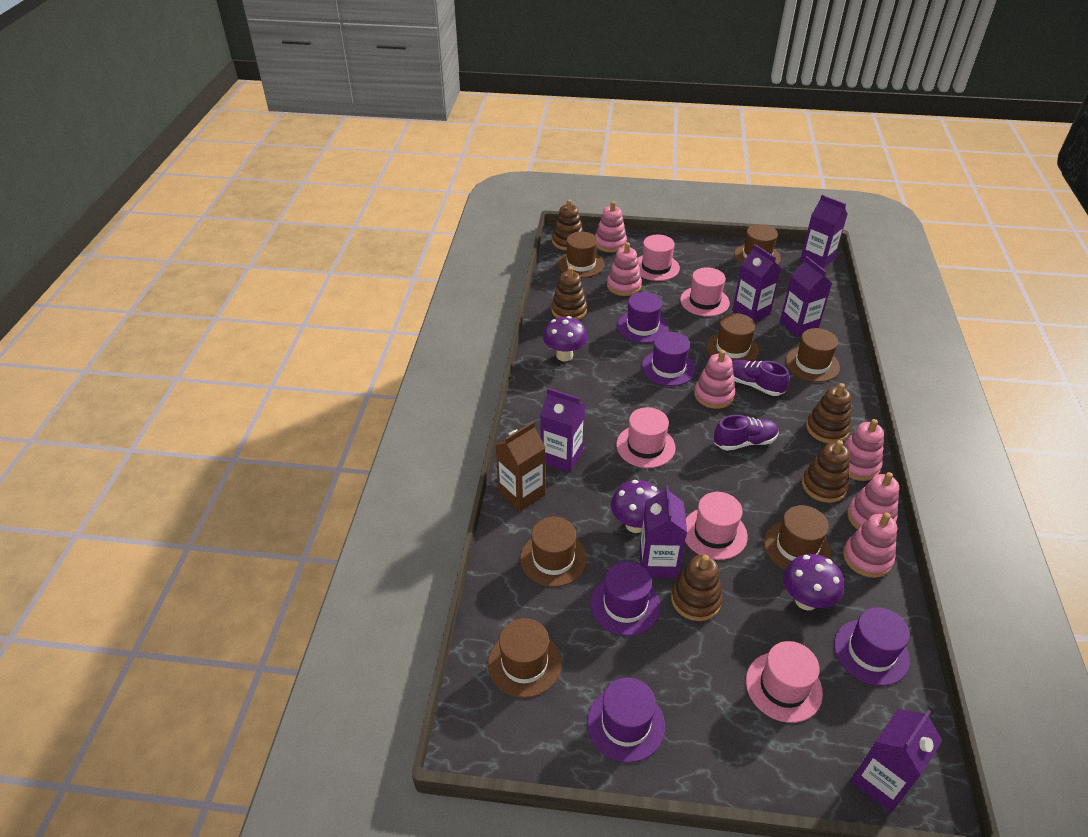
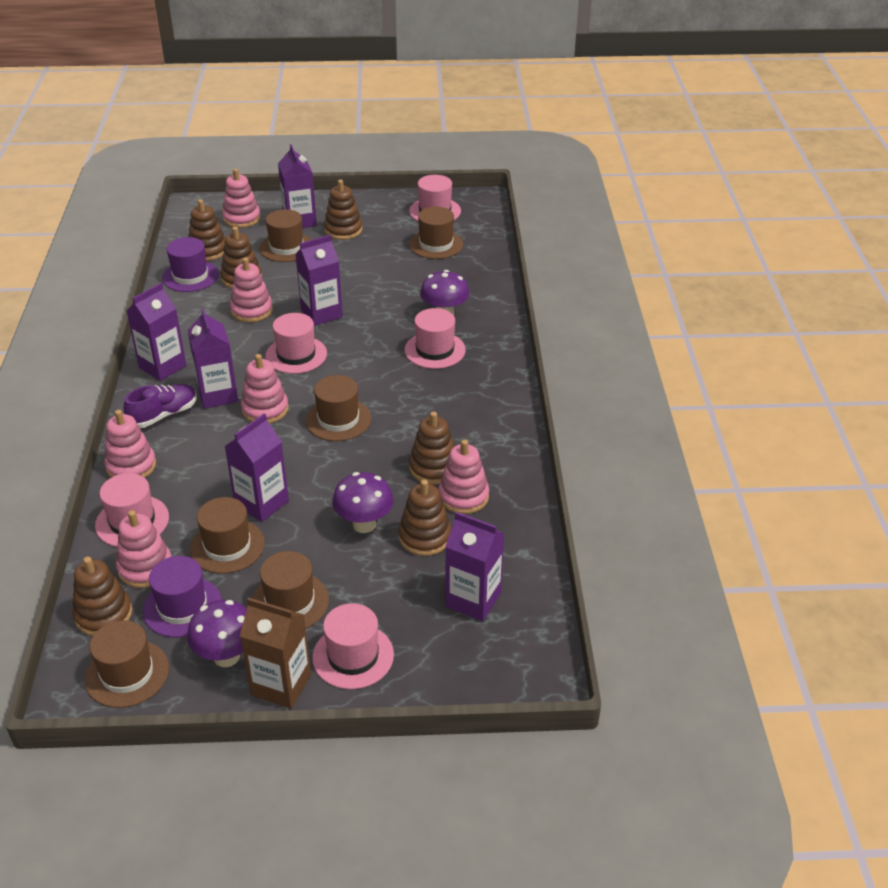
brown hat: [488,618,562,698] [520,517,587,587] [558,232,604,278] [706,313,759,362] [734,224,781,264] [764,505,831,570] [785,328,840,382] = 7 -> [85,620,169,708] [190,497,265,574] [252,551,329,628] [259,209,311,262] [306,375,371,441] [409,207,463,259] = 6
brown stacking toy: [551,267,587,320] [552,199,583,251] [671,555,723,621] [802,440,850,503] [806,383,851,443] = 5 -> [72,557,132,636] [188,199,225,261] [221,227,262,289] [324,180,363,240] [398,479,451,556] [409,411,454,485] = 6
purple hat: [587,678,665,763] [590,561,660,636] [617,292,668,343] [642,332,696,386] [834,607,910,686] = 5 -> [143,556,222,638] [162,237,219,292] = 2
purple shoe: [714,415,778,451] [732,360,790,396] = 2 -> [123,384,197,428] = 1

